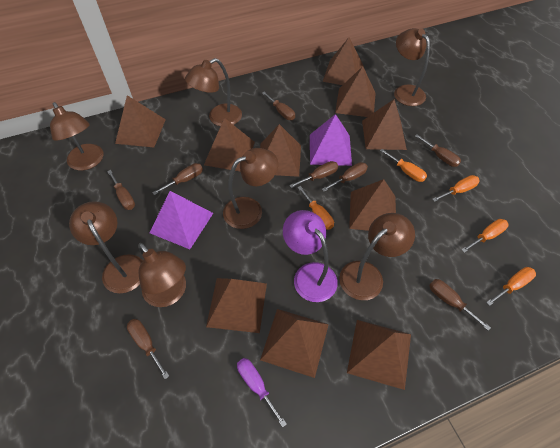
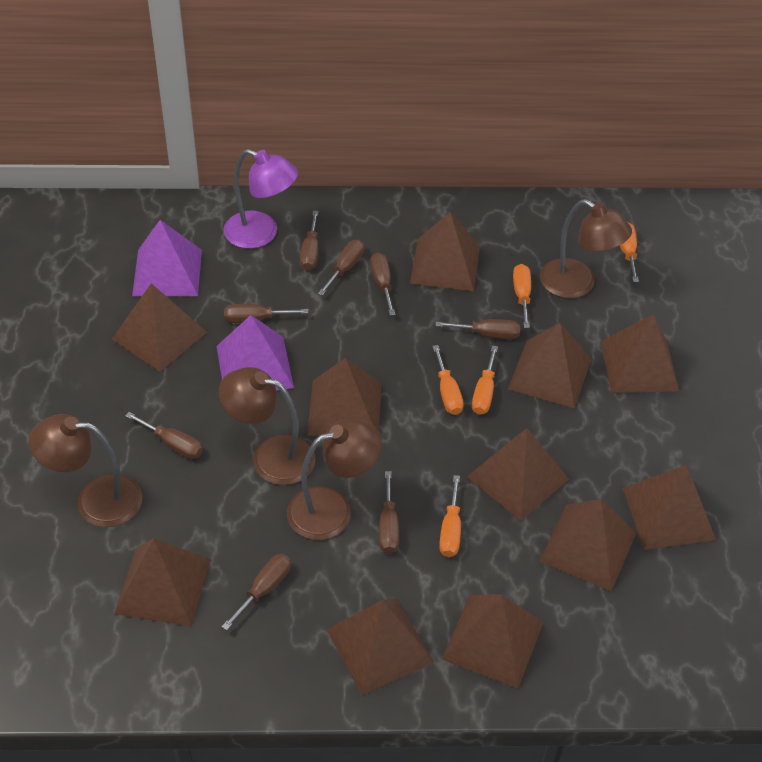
brown lamp: [50,102,103,170] [69,201,143,293] [138,243,186,307] [185,58,242,126] [223,148,278,229] [339,213,415,300] [394,28,430,106] = 7 -> [29,414,142,527] [219,367,316,485] [287,419,382,540] [540,199,632,298] = 4
brown pyramid: [115,95,166,148] [204,118,255,172] [206,278,267,333] [260,124,301,177] [260,309,329,378] [322,38,364,85] [335,66,376,117] [347,320,411,390] [349,179,396,231] [362,99,407,150] = 10 -> [112,283,207,372] [114,538,210,626] [307,358,382,436] [326,599,434,695] [410,212,480,291] [442,595,544,689] [467,429,569,521] [508,323,591,409] [539,499,636,591] [601,314,679,393] [623,465,716,550] = 11
purple screwdriver: [237,358,287,427] = 1 -> none = 0

